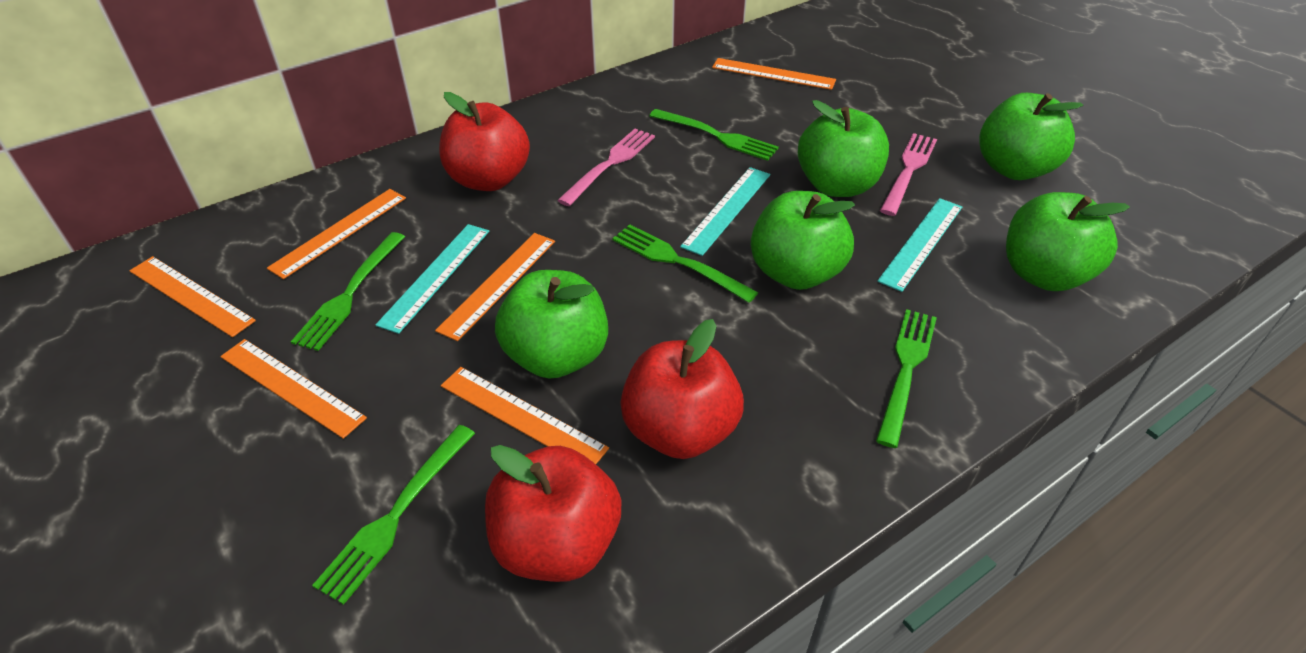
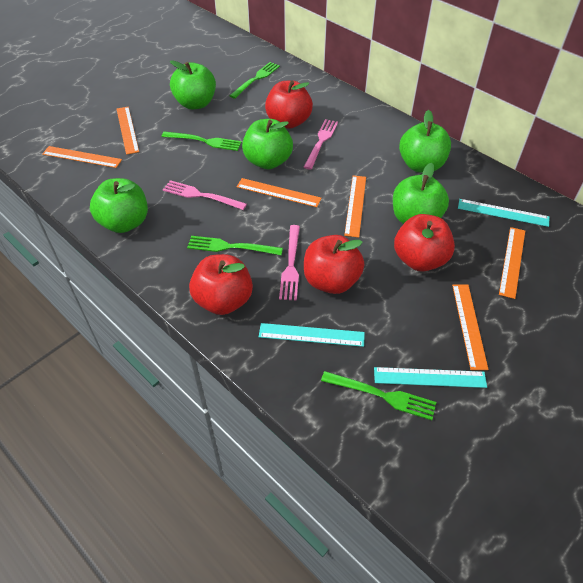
green fork: [291,232,405,351] [312,425,475,605] [612,224,758,303] [649,109,779,161] [876,309,937,448] = 5 -> [162,131,242,151] [187,236,283,255] [229,62,280,99] [321,371,436,420] = 4
pink fork: [557,129,655,206] [880,133,937,216] = 2 -> [163,180,247,210] [279,225,300,301] [304,119,338,170] = 3
red apple: [439,92,530,191] [485,445,621,582] [620,319,744,459] = 3 -> [189,254,253,315] [265,80,313,129] [304,235,364,294] [394,214,455,271] = 4

